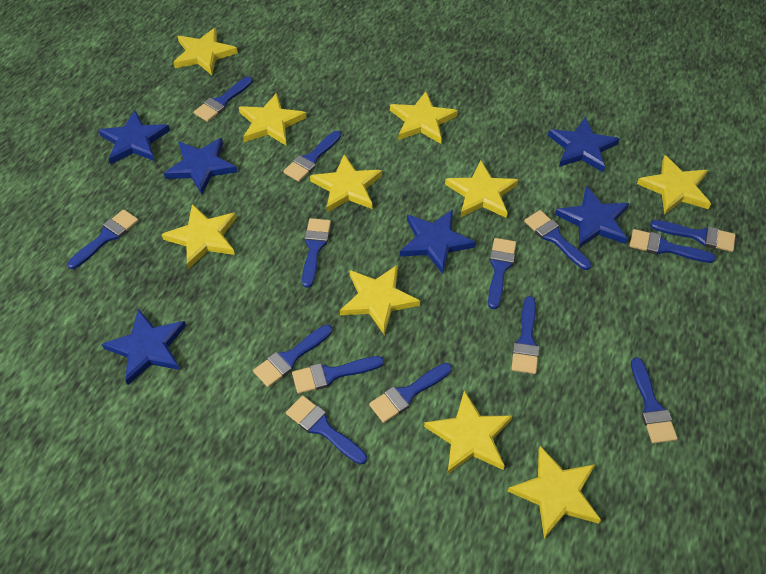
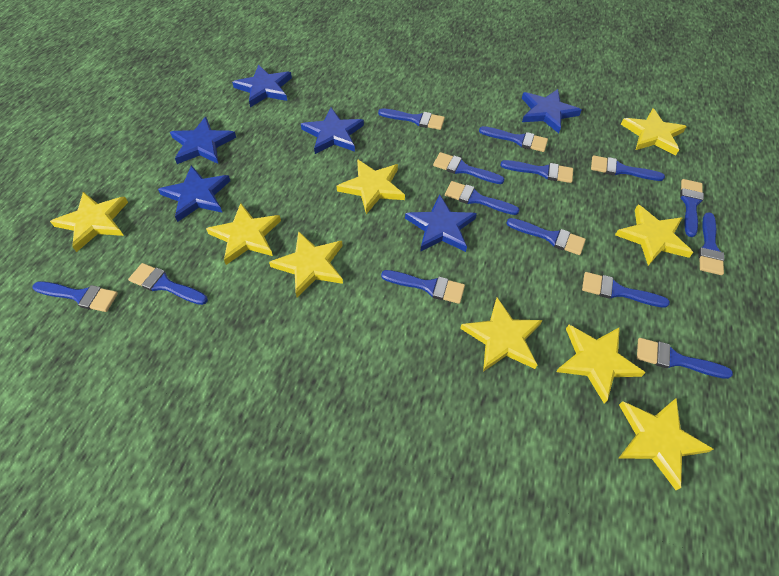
yellow star: [162,204,237,269] [173,28,238,75] [239,93,306,146] [310,154,382,213] [340,265,420,335] [390,91,458,144] [424,391,513,475] [445,160,518,218] [508,446,601,539] [637,156,711,214] = 10 -> [50,192,128,252] [206,203,281,265] [269,231,343,297] [337,159,405,214] [460,298,542,372] [556,325,646,404] [615,205,693,266] [619,398,713,490] [621,108,687,155] = 9

